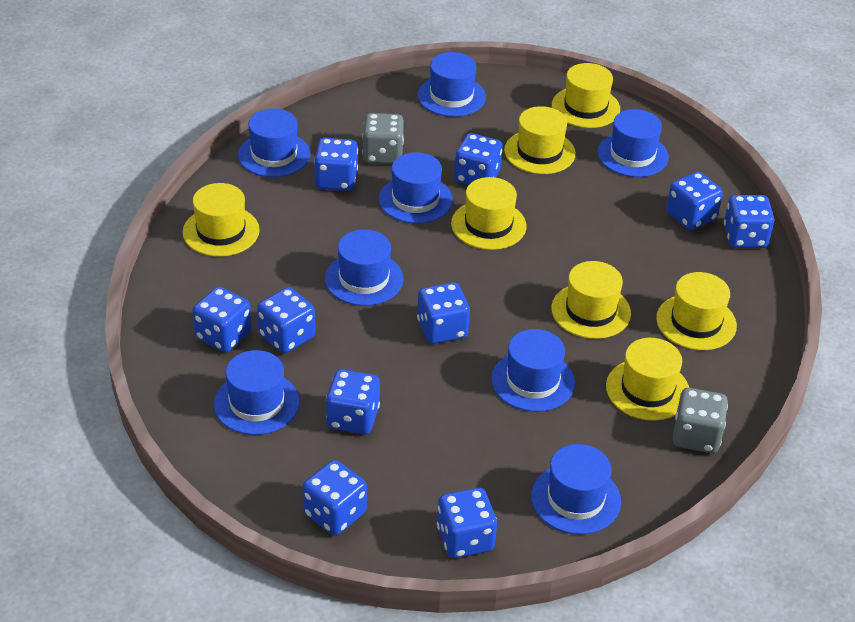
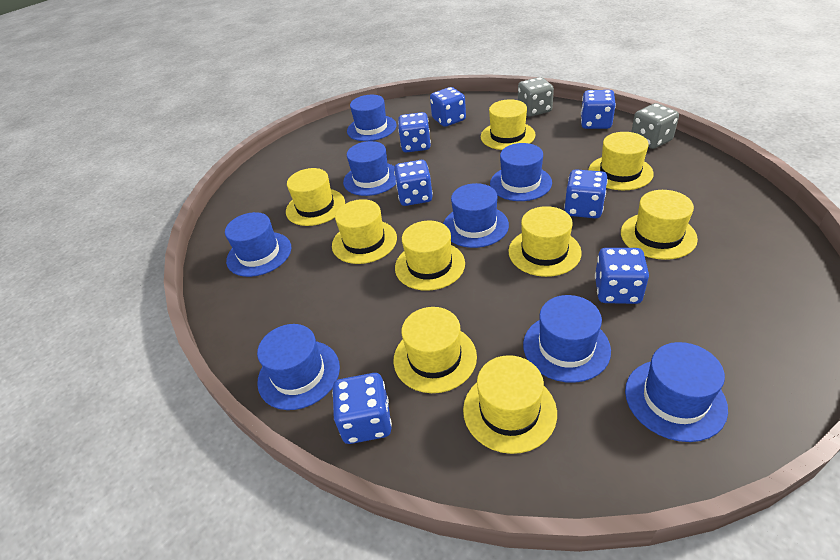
blue dice: [192,287,252,352] [257,287,315,353] [302,460,367,535] [314,138,358,191] [326,369,380,434] [417,282,470,344] [437,488,497,558] [454,133,502,185] [666,172,723,230] [724,195,774,248] = 10 -> [332,373,392,444] [394,160,433,206] [398,112,431,153] [430,87,466,127] [564,169,608,219] [581,90,616,129] [595,248,649,304] = 7
yellow hat: [183,183,260,257] [451,177,526,250] [504,106,576,174] [551,261,631,339] [552,63,620,128] [606,338,689,421] [656,272,737,350] = 7 -> [286,168,345,226] [332,199,397,264] [393,307,477,393] [395,221,465,291] [463,355,557,454] [481,99,535,150] [508,206,582,277] [588,132,654,190] [621,190,698,260] = 9

